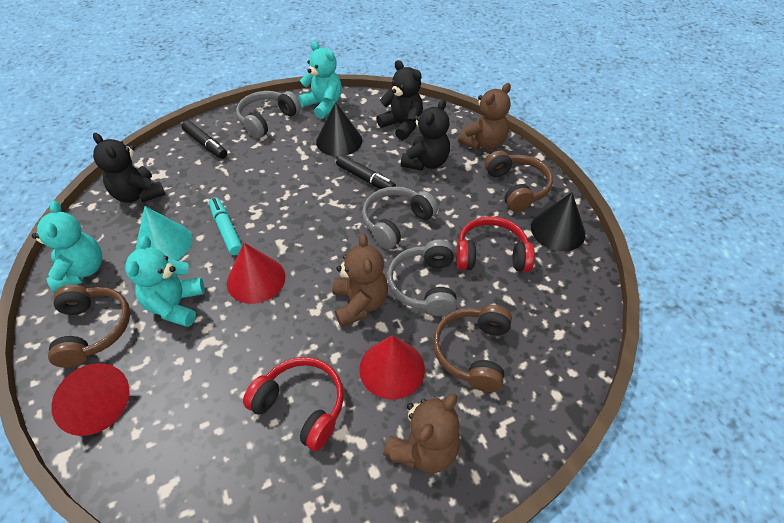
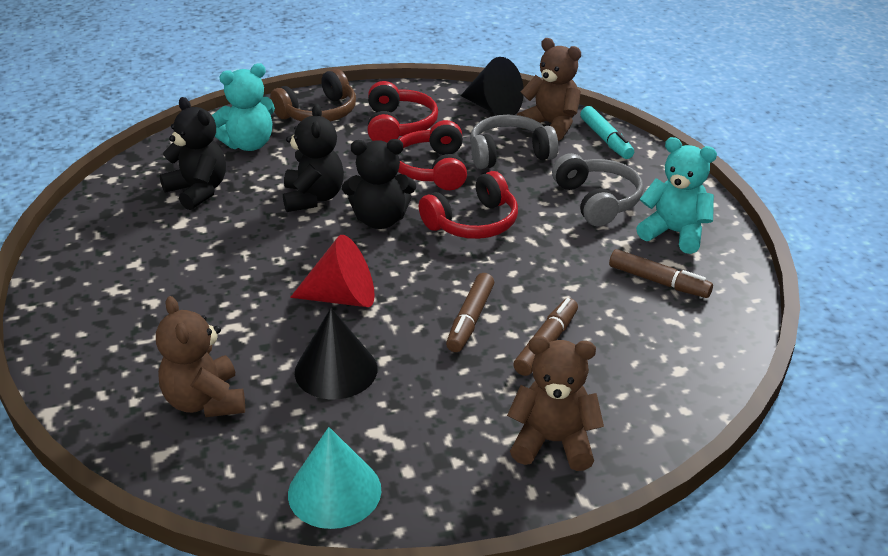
black marker: [182,121,227,159] [336,155,396,189] = 2 -> none = 0
brown headphones: [48,285,130,368] [433,305,512,392] [485,151,553,212] = 3 -> [270,69,356,122] = 1
brown marker: none = 0 -> [446,273,494,352] [513,298,578,376] [609,249,713,298] = 3
grey headphones: [236,91,301,138] [362,187,438,249] [387,240,457,316] = 3 -> [470,115,558,169] [552,153,643,226] = 2
red cone: [51,363,129,436] [227,243,285,304] [359,335,425,400] = 3 -> [290,235,375,307] = 1
red headphones: [243,357,344,451] [456,216,535,272] = 2 -> [368,81,438,143] [398,120,467,190] [419,171,518,239] = 3
turquoise teddy bear: [32,201,102,293] [125,235,205,327] [298,41,342,119] = 3 -> [212,63,275,151] [636,137,717,254] = 2

